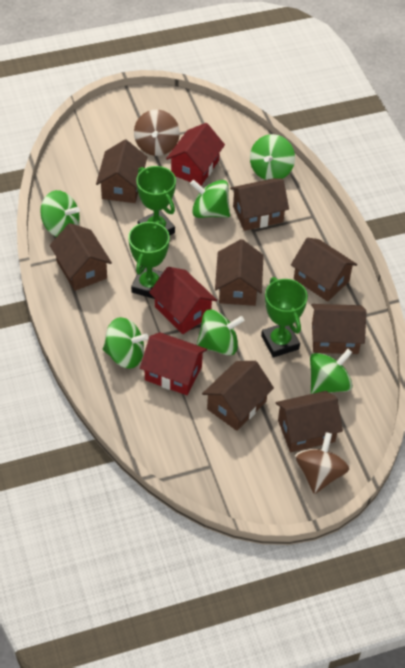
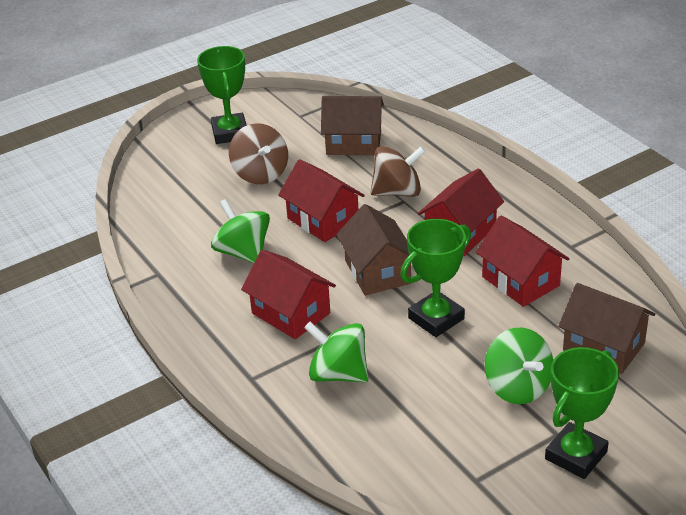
brown house: [50,223,112,291] [96,140,147,203] [202,361,274,431] [215,239,264,306] [230,178,289,231] [276,391,343,452] [291,237,357,302] [311,304,366,354] = 8 -> [321,96,384,155] [336,204,411,296] [558,283,655,374] = 3
green spinning top: [40,190,80,237] [103,317,149,369] [190,180,230,218] [197,309,244,356] [250,134,295,180] [310,349,353,394] = 6 -> [211,199,270,263] [304,322,368,382] [485,328,553,404] = 3
red house: [140,332,207,395] [149,267,217,334] [166,123,225,186] = 3 -> [241,249,336,339] [278,159,365,242] [418,168,504,256] [476,216,569,307] = 4

